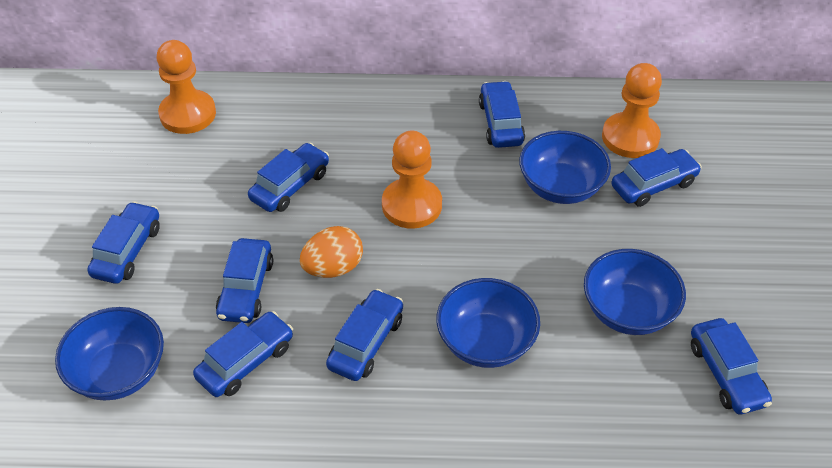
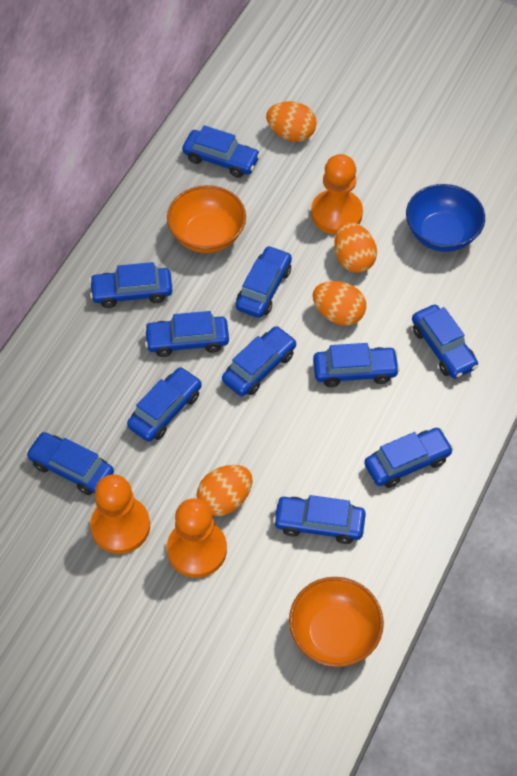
blue bowl: [55,307,164,400] [436,278,540,368] [519,131,611,204] [584,249,686,335] = 4 -> [406,184,485,252] = 1
blue car: [87,201,160,284] [193,311,293,397] [216,238,273,323] [248,143,329,212] [326,289,403,381] [479,81,525,148] [612,148,702,207] [691,318,772,414] = 8 -> [26,432,114,495] [89,262,172,308] [127,367,202,442] [144,311,229,357] [182,125,261,178] [222,326,297,396] [236,245,292,318] [273,495,366,544] [313,343,400,387] [364,428,454,488] [412,305,478,379] = 11
orange bowl: none = 0 -> [167,185,246,253] [289,577,384,667] = 2
orange egg: [300,226,363,278] = 1 -> [197,465,253,516] [266,101,317,142] [313,281,366,326] [334,222,377,273] = 4

